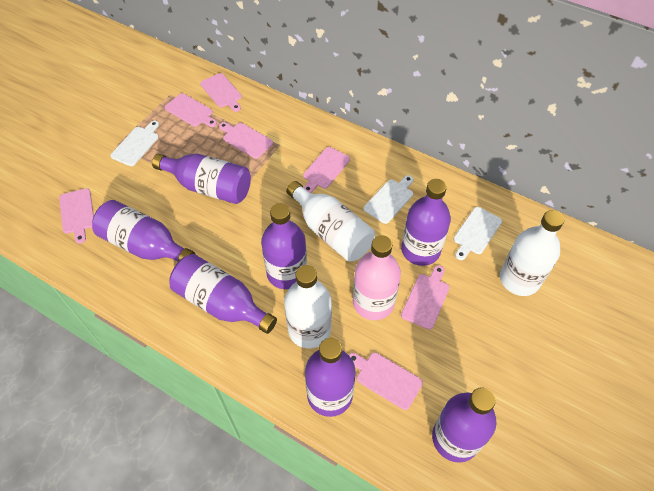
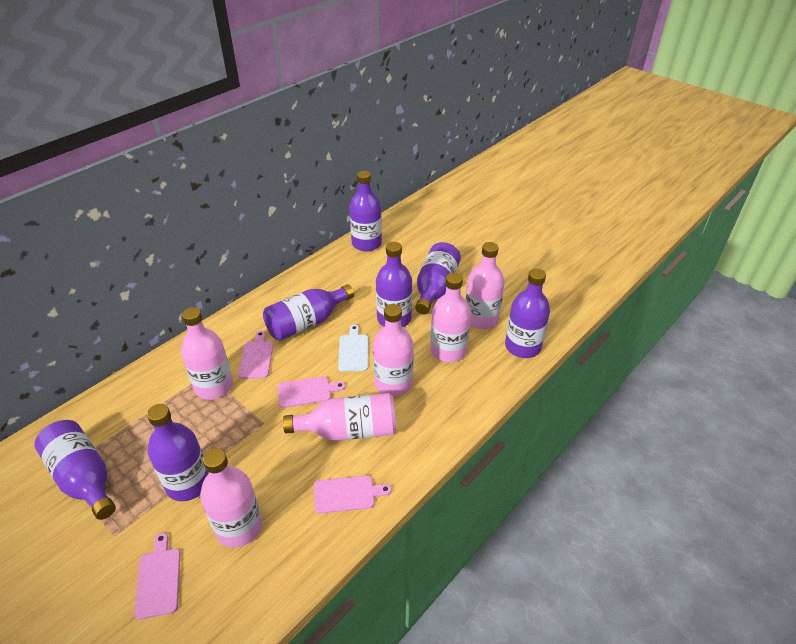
pink bottle: [353,235,401,320] = 1 -> [181,307,233,400] [200,448,262,548] [283,393,396,441] [373,304,414,396] [430,273,471,362] [466,242,505,329] = 6
pink cutting board: [59,188,94,244] [165,93,217,127] [200,73,242,112] [219,122,273,159] [303,147,350,193] [349,352,423,410] [401,265,450,329] = 7 -> [134,533,181,620] [238,331,273,379] [278,376,345,408] [314,475,392,514] = 4
white bottle: [284,265,332,349] [286,181,375,262] [500,210,564,296] = 3 -> none = 0
white cutting board: [110,121,159,166] [363,175,413,224] [454,207,502,260] = 3 -> [338,325,368,372] = 1

